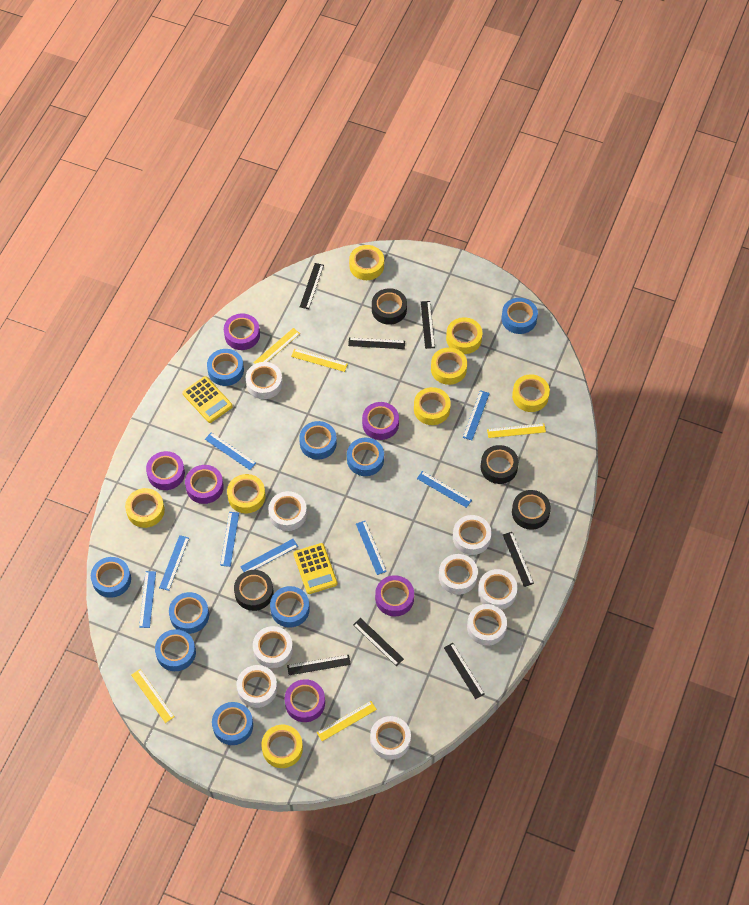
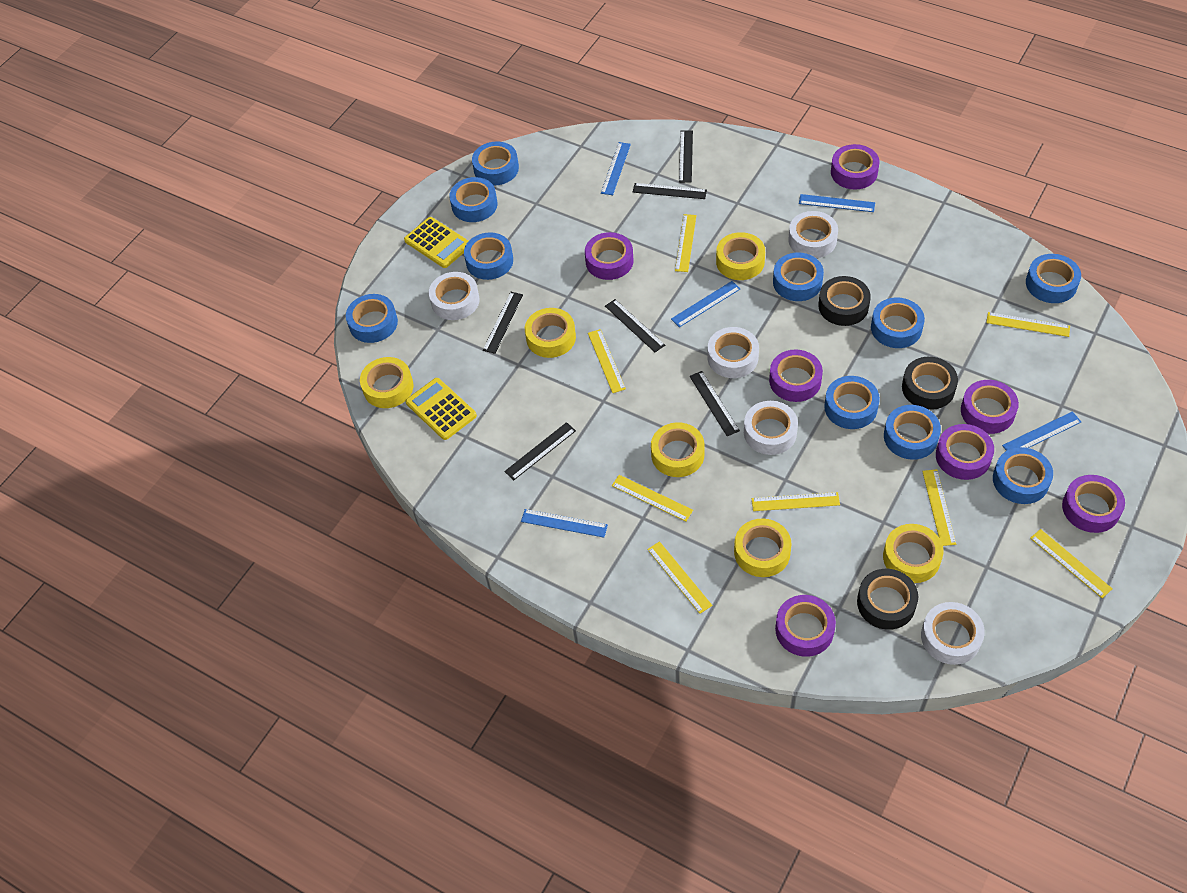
black ruler: [287,655,351,675] [300,263,324,309] [348,338,405,349] [353,618,404,666] [421,301,435,349] [444,643,485,699] [503,532,534,587] = 7 -> [483,292,523,354] [504,422,576,480] [605,299,665,352] [633,183,707,199] [679,130,693,183] [690,371,740,436] = 6
black tape: [234,570,273,611] [372,288,407,325] [481,445,519,484] [512,490,551,530] = 4 -> [818,276,871,326] [857,569,918,630] [902,357,958,410] = 3
blue ruler: [139,571,156,628] [159,535,189,591] [205,433,256,470] [220,512,239,567] [240,539,298,572] [356,521,387,575] [417,471,472,508] [463,390,490,440] = 8 -> [521,509,608,538] [601,142,631,195] [671,281,740,327] [799,194,875,212] [1002,411,1081,451] = 5
blue tape: [91,557,131,598] [155,629,196,671] [169,592,209,634] [207,349,244,386] [212,702,253,745] [270,586,310,627] [299,421,337,460] [347,438,384,476] [501,298,538,334] = 9 -> [346,294,398,343] [449,177,498,222] [464,232,513,280] [472,141,519,186] [773,253,824,301] [824,376,880,429] [871,298,925,348] [884,405,941,460] [993,447,1053,504] [1026,254,1081,303] = 10
purple tape: [146,451,185,490] [185,465,224,504] [224,314,260,350] [285,679,325,722] [362,402,399,440] [375,575,414,616] = 6 -> [585,232,633,280] [769,350,823,402] [775,595,836,657] [831,144,879,190] [936,424,994,480] [961,380,1019,434] [1062,475,1125,533] = 7
white tape: [237,665,277,708] [246,362,282,399] [253,626,293,668] [268,491,307,531] [370,716,411,760] [439,554,478,595] [453,515,492,555] [467,604,507,646] [478,569,518,610] = 9 -> [429,272,480,320] [708,327,759,378] [744,401,798,455] [788,211,838,258] [921,602,985,665] = 5
yellow ruler: [131,669,174,723] [253,328,300,364] [291,349,348,372] [316,701,377,741] [487,423,546,438] = 5 -> [588,329,626,393] [612,475,693,521] [647,541,712,614] [675,214,697,272] [752,492,840,511] [922,469,956,546] [986,312,1070,337] [1030,529,1113,598] = 8
yellow tape: [125,488,165,528] [227,474,265,513] [261,725,303,768] [349,245,384,280] [414,387,451,425] [431,347,467,385] [446,317,482,354] [512,374,550,412] = 8 -> [360,357,413,408] [525,308,576,358] [651,422,705,477] [716,232,765,280] [734,519,792,577] [883,524,943,583] = 6

